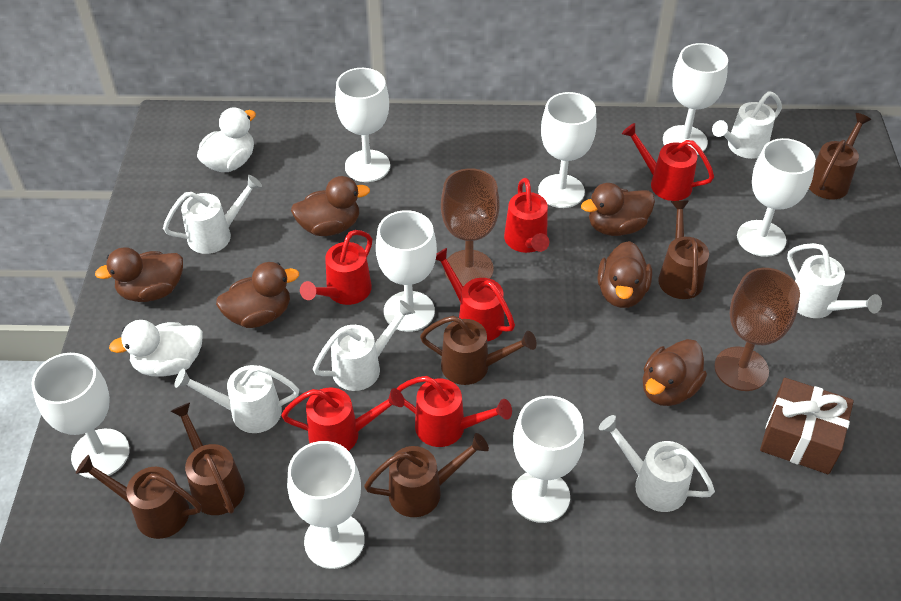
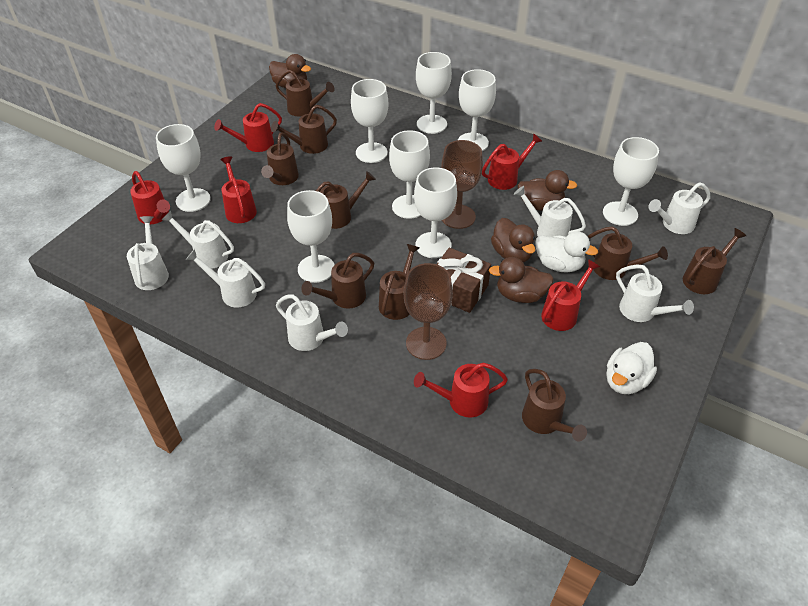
brown duck: [95,247,183,302] [216,262,299,328] [291,176,370,236] [581,183,655,236] [598,241,652,308] [643,339,707,406] = 6 -> [269,54,311,88] [489,257,554,303] [491,218,536,262] [518,170,577,211] = 4
brown watering can: [76,455,201,539] [170,402,245,515] [364,433,489,517] [420,316,537,385] [658,201,709,299] [809,113,871,200] = 6 -> [261,132,299,185] [271,105,337,154] [276,70,335,117] [302,253,374,309] [316,171,376,229] [379,244,419,320] [522,369,587,441] [588,226,668,280] [683,228,746,294] = 9
white watering can: [163,175,262,254] [175,365,299,433] [313,300,415,391] [599,415,715,512] [712,91,782,159] [787,243,882,318] = 6 -> [127,216,169,290] [162,210,234,269] [186,249,265,308] [276,294,348,351] [514,186,586,237] [616,265,694,322] [648,182,711,234] = 7

